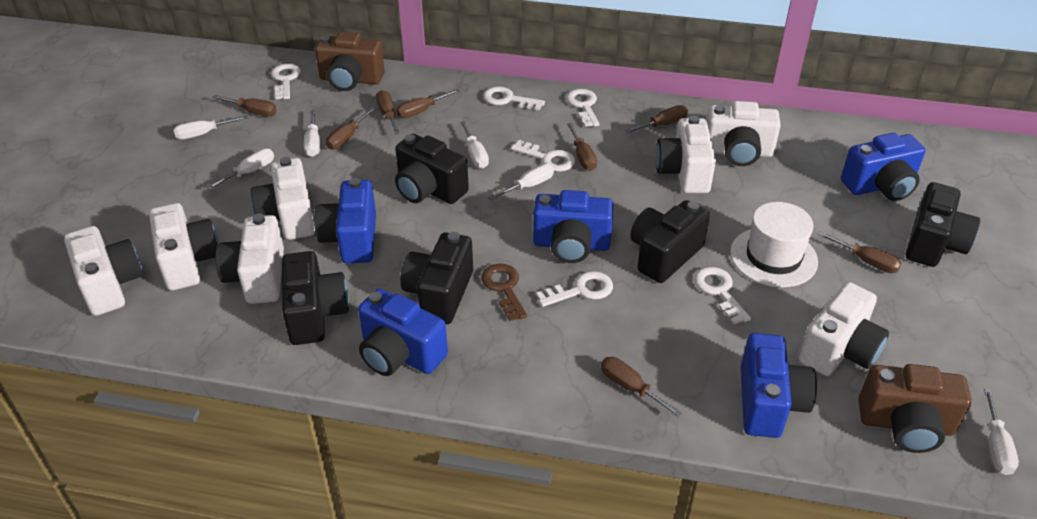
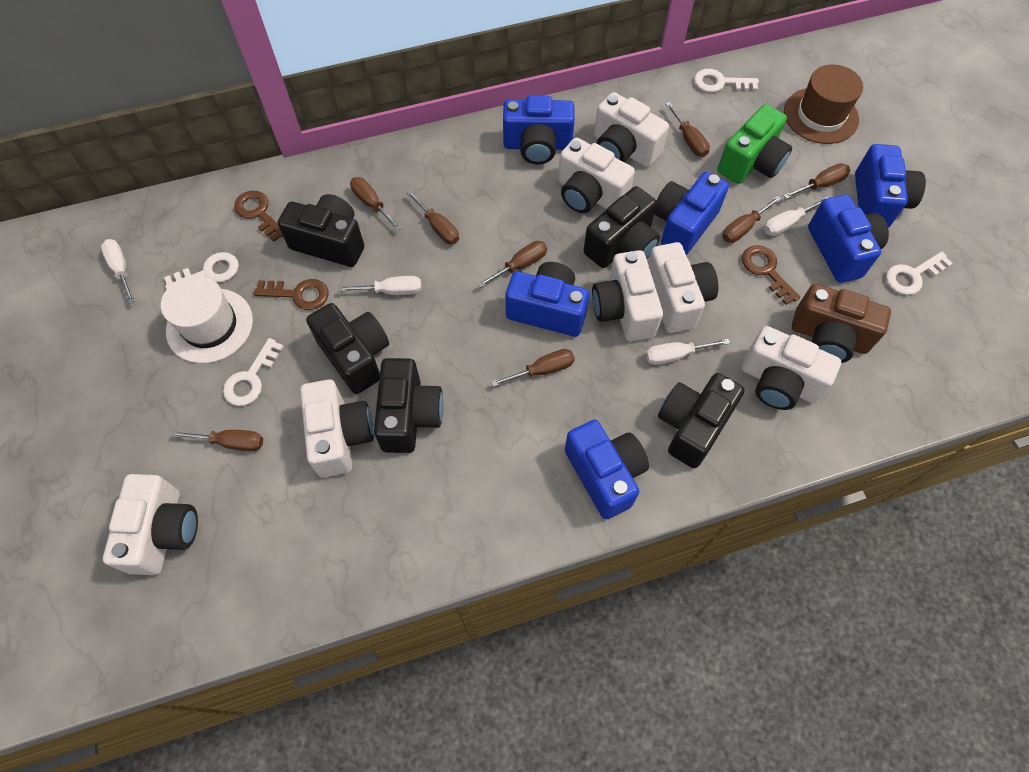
blue camera: [314,178,376,263] [358,289,448,376] [533,190,613,263] [741,333,817,438] [841,133,926,201] = 5 -> [503,95,575,164] [505,262,589,337] [565,420,649,519] [654,172,729,255] [808,194,889,283] [855,144,926,228] = 6
brown camera: [315,32,385,91] [858,364,972,453] = 2 -> [792,284,891,363] = 1
brown hat: none = 0 -> [784,65,863,144] = 1
brown key: [481,264,527,321] = 1 -> [234,191,283,242] [254,279,329,310] [742,245,800,305] = 3
green camera: none = 0 -> [717,104,792,184] = 1
white key: [271,64,301,99] [483,86,545,110] [511,140,575,172] [536,271,613,307] [566,89,600,127] [694,267,751,325] = 6 -> [164,252,239,290] [223,338,284,406] [694,69,759,92] [886,252,953,295] = 4
white screwdriver: [173,115,248,140] [206,148,274,190] [304,109,320,157] [460,121,489,168] [488,164,554,200] [984,389,1019,475] = 6 -> [101,239,135,304] [338,276,422,295] [646,339,730,365] [764,197,828,236] = 4

